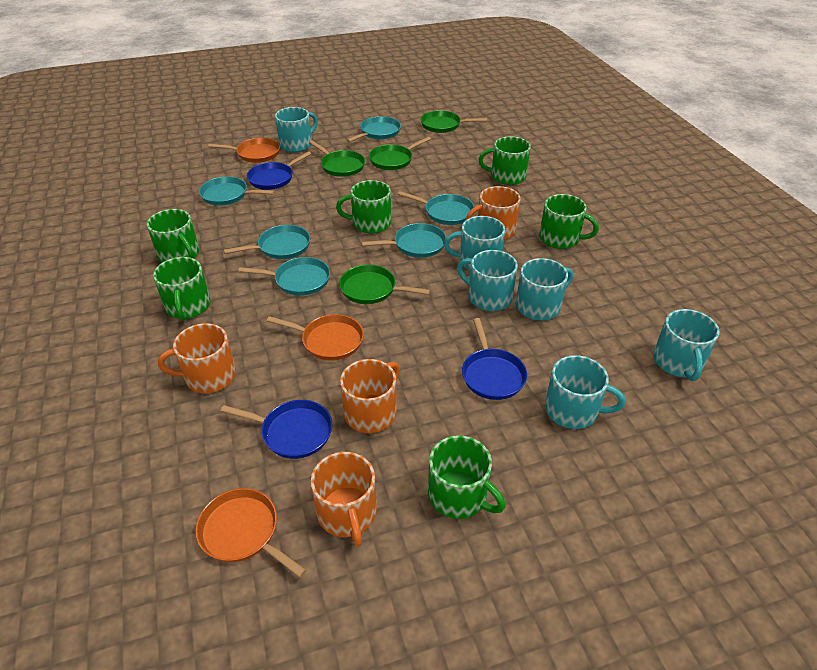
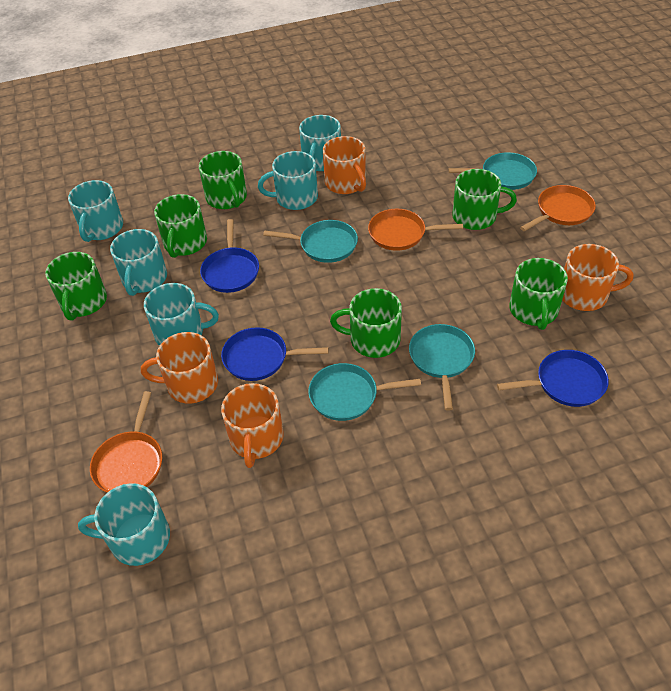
green pan: [309,140,365,177] [339,265,430,304] [369,137,431,170] [421,110,487,133] = 4 -> none = 0
turquoise pan: [199,177,275,206] [224,225,310,259] [238,257,330,296] [347,116,401,142] [361,223,446,258] [398,191,474,225] = 6 -> [263,220,358,263] [308,363,421,421] [409,324,475,411] [448,152,537,190] = 4

